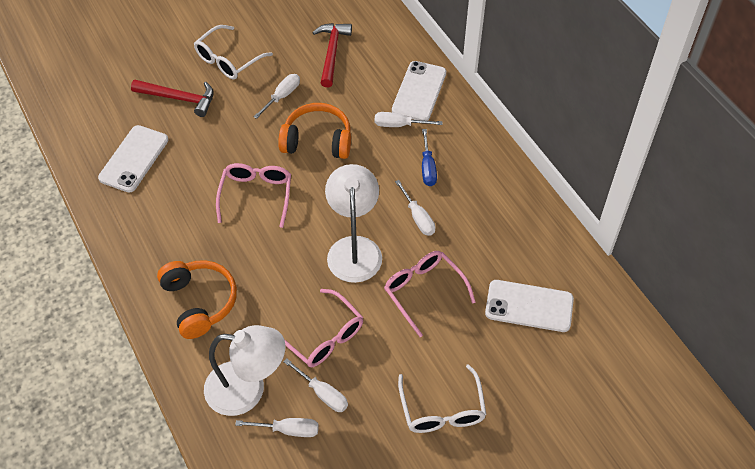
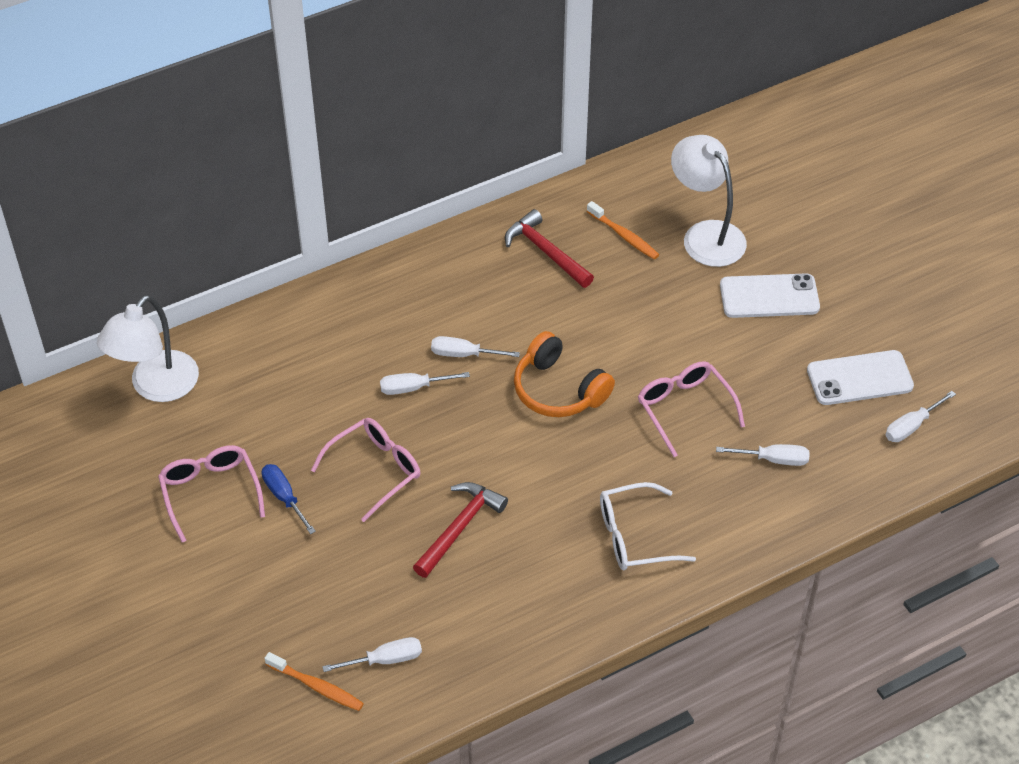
orange headphones: [157,260,237,339] [278,103,351,159] = 2 -> [514,331,615,417] = 1
orange toothbrush: none = 0 -> [265,652,364,711] [587,201,659,259] = 2
white glasses: [194,25,273,79] [398,364,486,433] = 2 -> [600,482,696,570] = 1
white phone: [98,125,168,192] [392,61,446,121] [485,280,574,332] = 3 -> [720,273,820,318] [807,350,914,405] = 2

